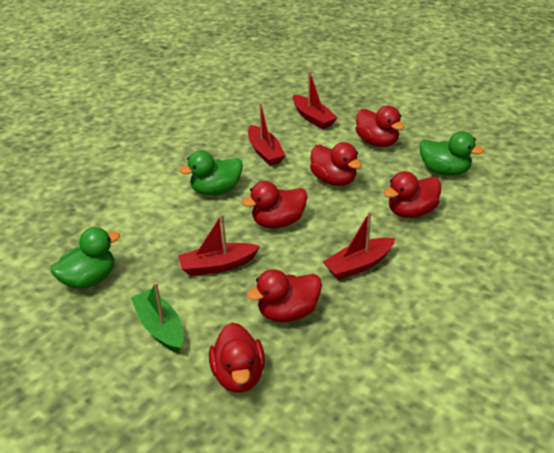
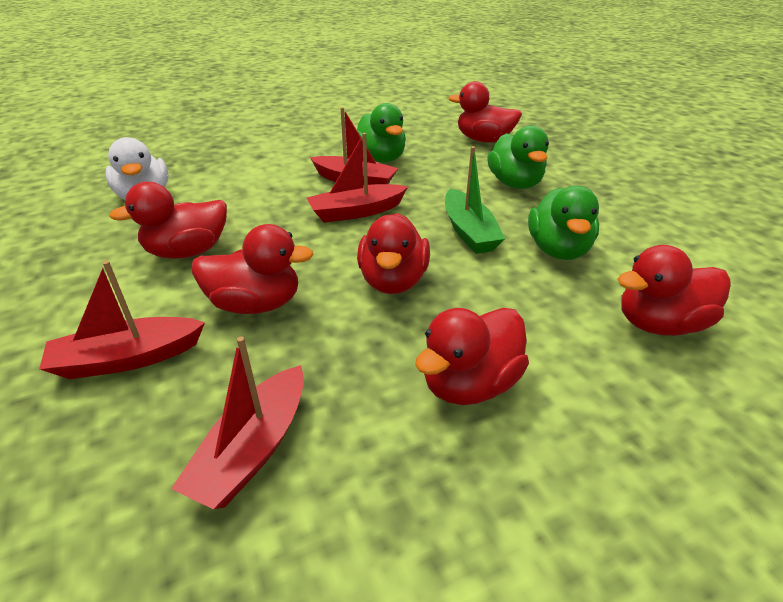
white duck: none = 0 -> [105,137,169,200] = 1

